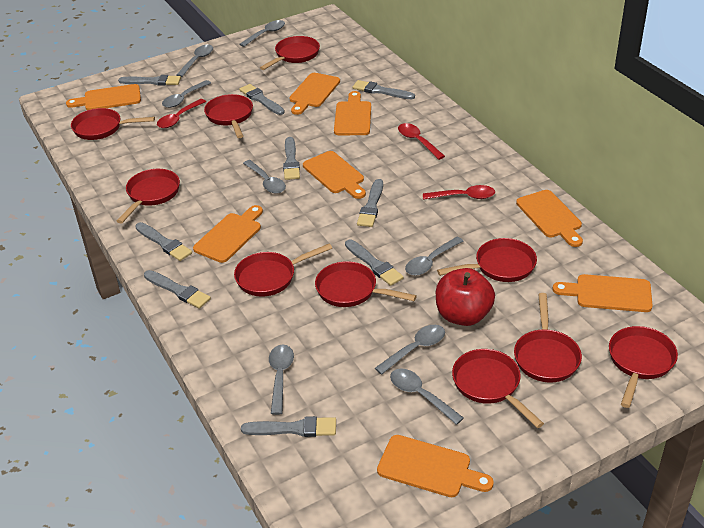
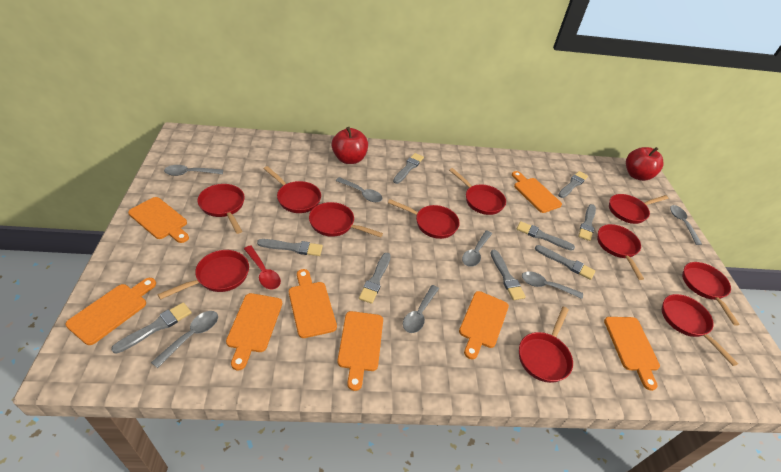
grey spoon: [162,80,211,108] [177,44,213,77] [240,20,285,47] [243,160,286,194] [269,344,294,415] [375,325,445,375] [390,369,464,425] [405,237,463,275] = 8 -> [151,311,218,368] [164,165,223,176] [336,177,382,202] [403,285,439,333] [462,230,492,267] [522,271,583,299] [670,205,702,245] = 7
red apple: [436,268,495,326] = 1 -> [332,127,368,164] [626,147,664,181] = 2
red pan: [71,108,155,140] [117,169,180,223] [204,94,253,138] [234,244,332,297] [260,36,320,70] [315,261,417,307] [437,238,537,282] [452,349,544,428] [514,293,582,383] [609,326,678,408] = 10 -> [157,250,249,300] [198,184,245,234] [264,166,321,213] [309,202,383,237] [388,199,460,239] [449,168,506,215] [519,307,573,383] [597,224,644,280] [609,194,669,224] [662,294,738,366] [682,262,740,326] = 11
red spoon: [157,99,206,128] [398,123,445,160] [423,185,495,200] = 3 -> [244,246,281,290] = 1

